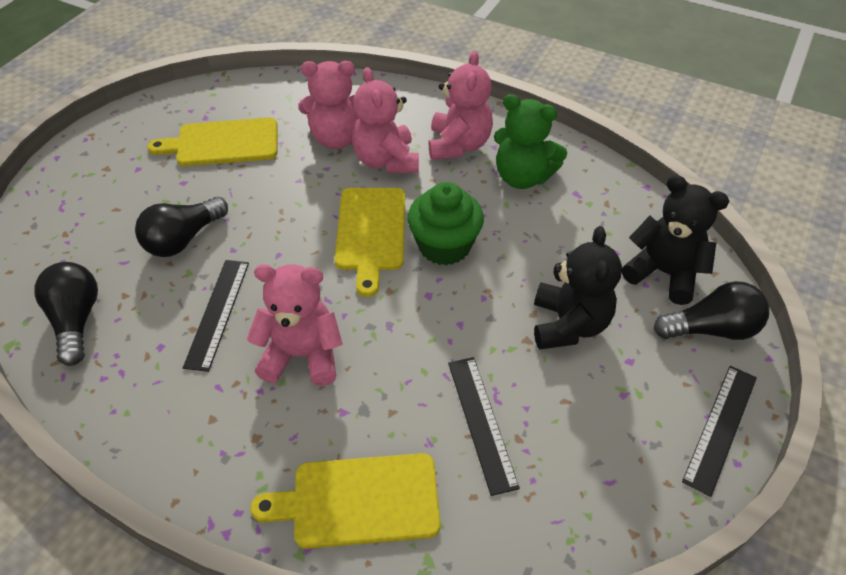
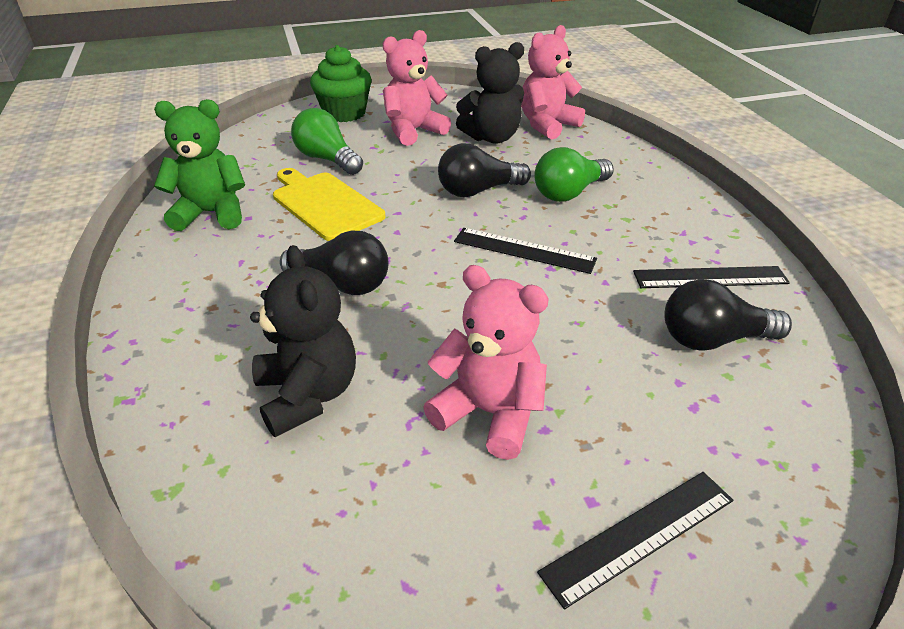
green light bulb: none = 0 -> [291,108,363,175] [535,147,614,202] = 2
pink teddy bear: [247,264,343,386] [298,61,358,149] [352,67,419,173] [429,51,493,160] = 4 -> [383,30,451,146] [423,265,549,460] [521,25,585,140] = 3
yellow cutting board: [147,118,277,166] [250,453,440,549] [335,188,405,297] = 3 -> [273,168,386,241] = 1

